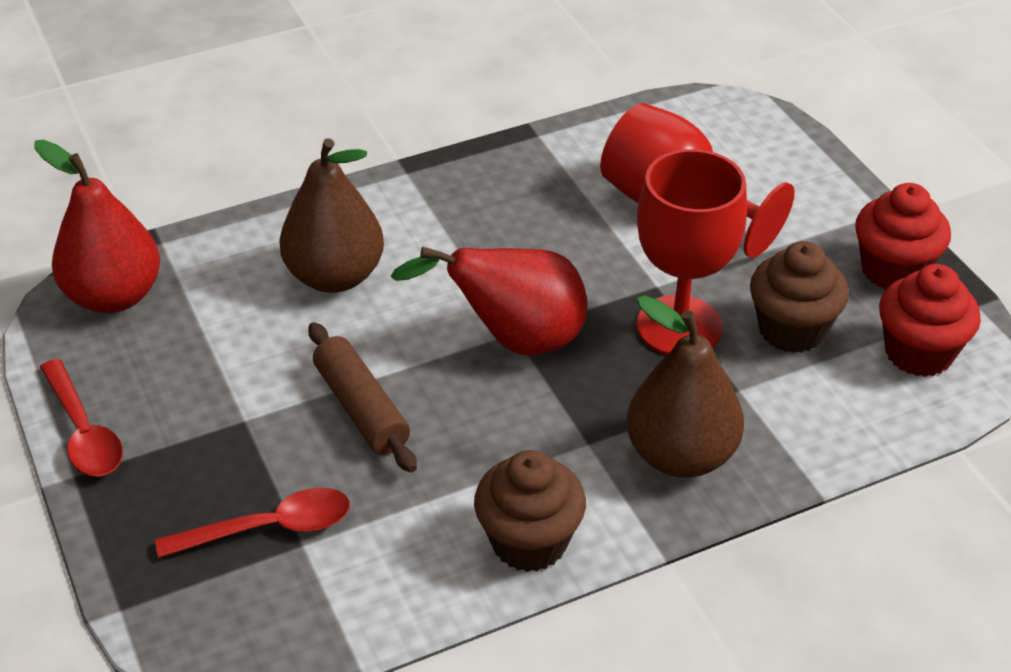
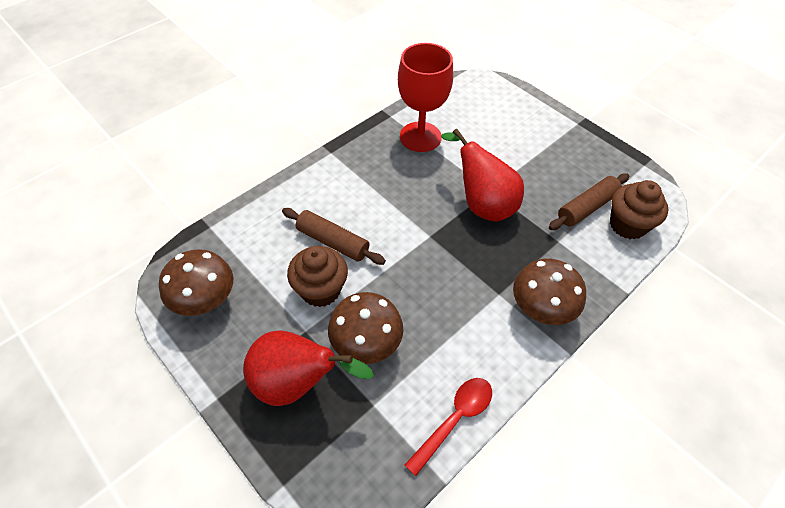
brown mushroom: none = 0 -> [159,249,233,316] [328,292,404,364] [513,259,586,325] = 3
brown pear: [279,138,384,293] [627,296,744,478] = 2 -> none = 0
brown rolling pin: [308,322,417,473] = 1 -> [282,208,386,265] [549,173,629,230] = 2
red cupcake: [855,183,951,290] [879,264,981,377] = 2 -> none = 0
red goblet: [600,103,795,258] [637,149,747,355] = 2 -> [398,43,453,152] = 1
red spoon: [40,358,123,477] [155,487,350,558] = 2 -> [405,378,492,476] = 1

